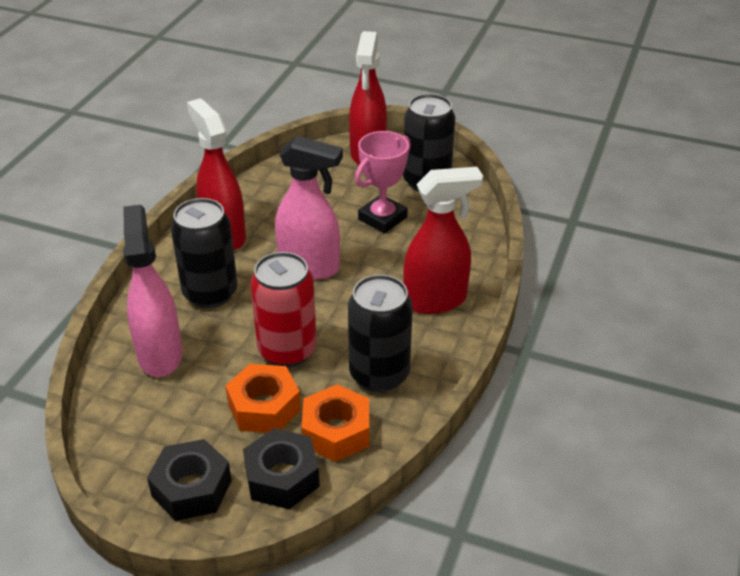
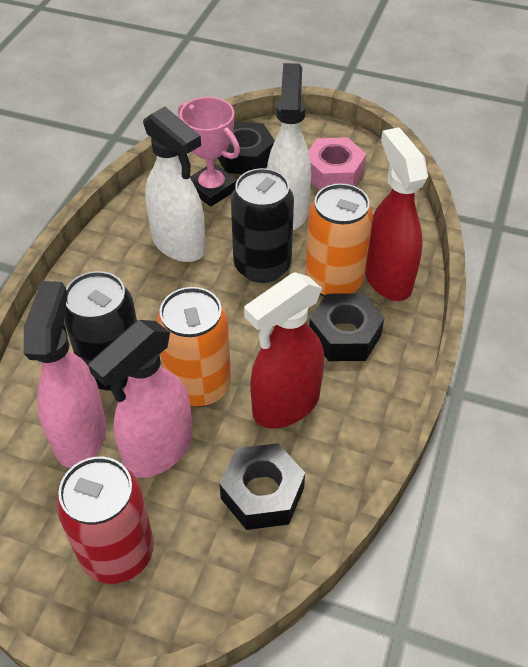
black can: [171,198,237,308] [348,275,413,392] [403,94,455,192] = 3 -> [64,271,137,391] [231,168,294,283] = 2
black nut: [147,439,232,521] [243,428,320,509] = 2 -> [218,121,275,174] [219,443,305,530] [309,293,384,361] = 3
orange can: none = 0 -> [156,287,231,407] [305,183,373,297] = 2
orange nut: [225,364,301,433] [301,384,369,462] = 2 -> none = 0
pink nut: none = 0 -> [308,137,366,191] = 1
red spray bottle: [187,98,246,250] [349,31,387,164] [403,167,483,314] = 3 -> [244,272,324,428] [365,127,428,301] = 2
white spray bottle: none = 0 -> [143,107,205,262] [267,63,311,230] = 2

